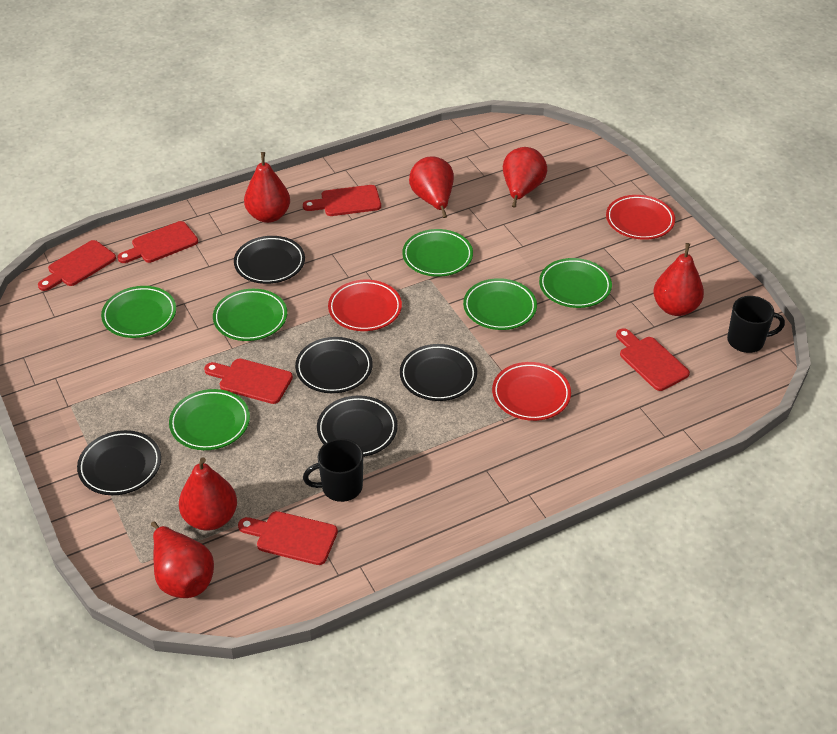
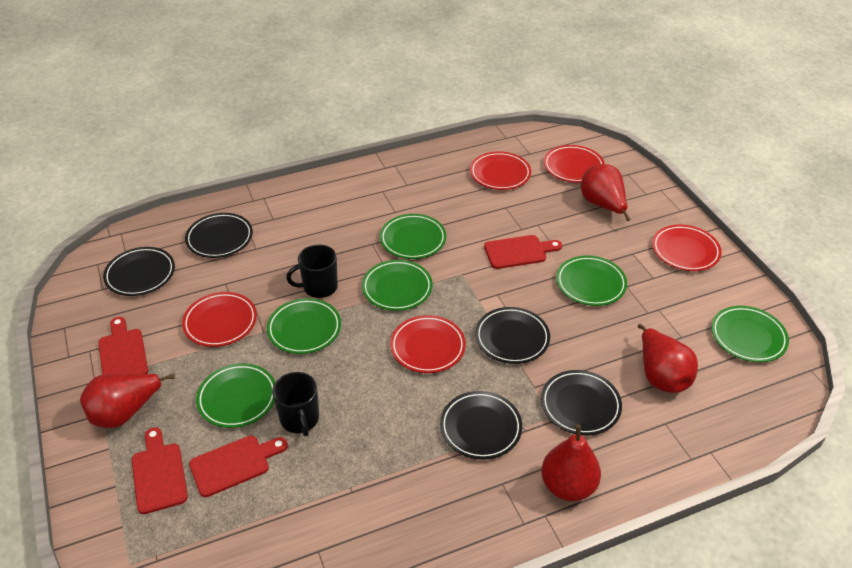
red cutting board: [38,240,116,291] [117,221,198,263] [204,358,293,404] [238,511,338,565] [303,185,381,216] [616,328,690,391] = 6 -> [98,317,148,375] [132,427,188,514] [189,436,288,497] [484,235,562,269] = 4
red pear: [151,521,214,598] [179,457,237,531] [244,152,290,223] [409,157,454,218] [503,147,547,208] [653,243,704,316] = 6 -> [80,374,175,428] [541,425,601,501] [581,164,631,221] [638,324,698,393] = 4
red plate: [328,280,402,331] [492,362,571,421] [606,195,675,240] = 3 -> [182,292,257,347] [390,315,466,373] [470,152,531,190] [544,145,605,183] [652,225,722,271] = 5

